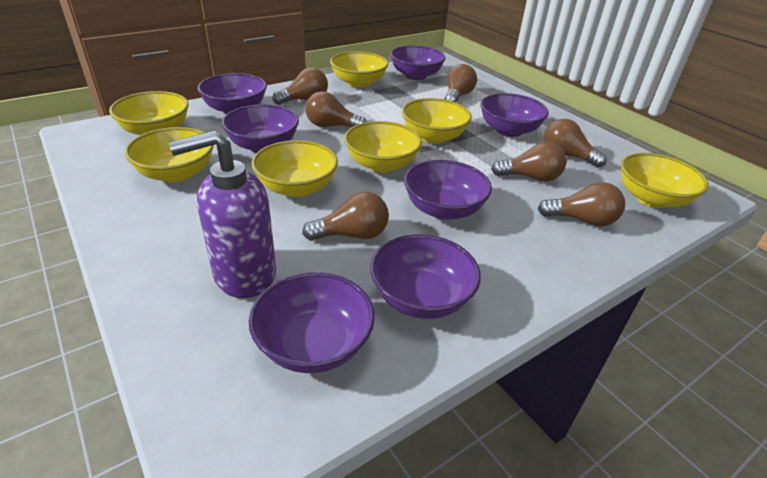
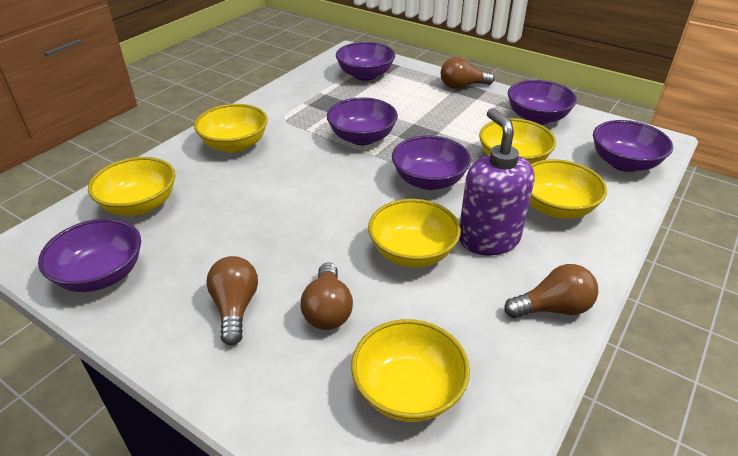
brown light bulb: [272,68,328,105] [302,192,389,241] [305,91,367,128] [444,64,477,102] [491,142,567,181] [538,182,625,226] [544,119,607,168] = 7 -> [206,256,258,345] [301,263,353,330] [441,57,495,89] [504,264,598,318] = 4
purple bowl: [197,73,267,114] [222,104,299,153] [249,272,375,373] [370,234,481,319] [390,46,446,80] [404,160,492,220] [481,93,549,137] = 7 -> [38,218,141,292] [327,97,398,145] [336,42,395,81] [392,136,471,190] [508,80,577,125] [593,120,673,172] = 6
yellow bowl: [109,91,189,135] [125,127,214,183] [251,140,338,197] [330,51,389,88] [344,121,422,173] [402,98,472,144] [621,153,709,208] = 7 -> [88,157,175,216] [194,104,268,153] [351,319,470,422] [368,199,461,267] [479,118,556,164] [529,159,607,219] = 6

